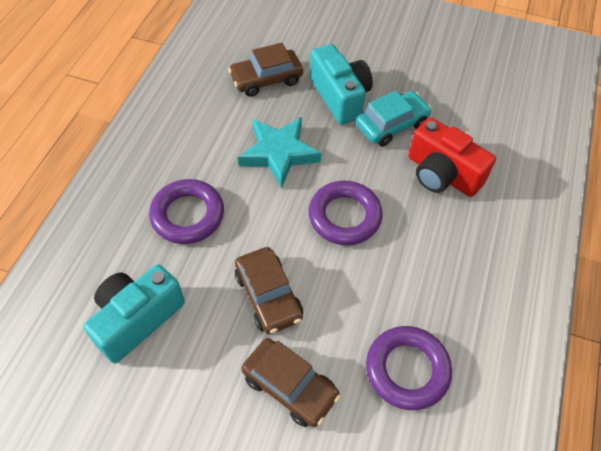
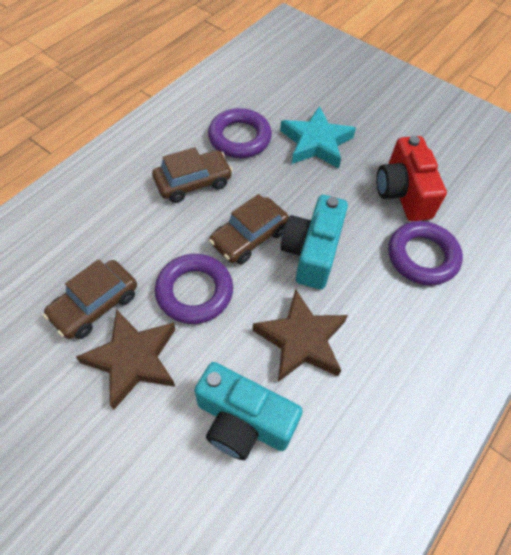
brown star: none = 0 -> [76,309,175,410] [252,289,348,382] = 2
turquoise car: [356,91,432,147] = 1 -> none = 0

